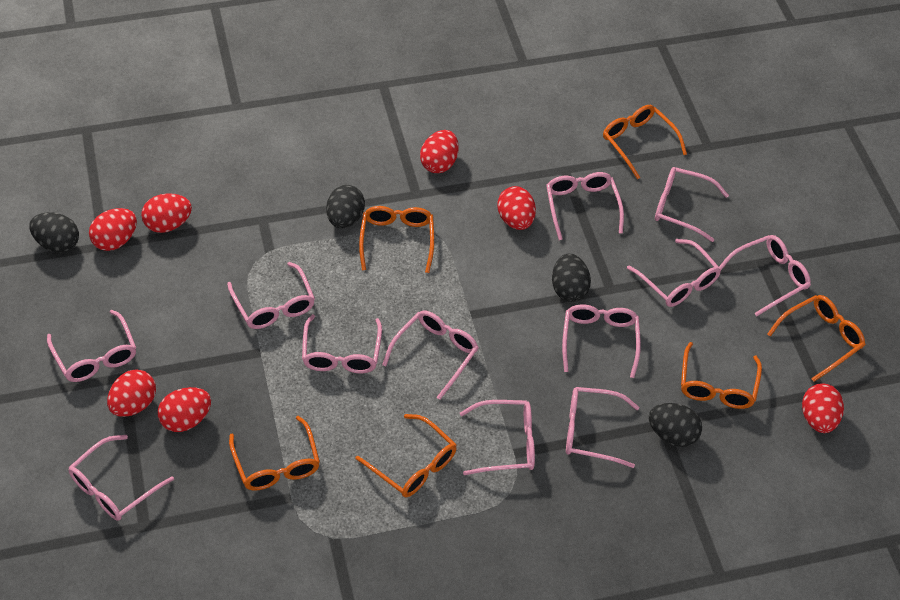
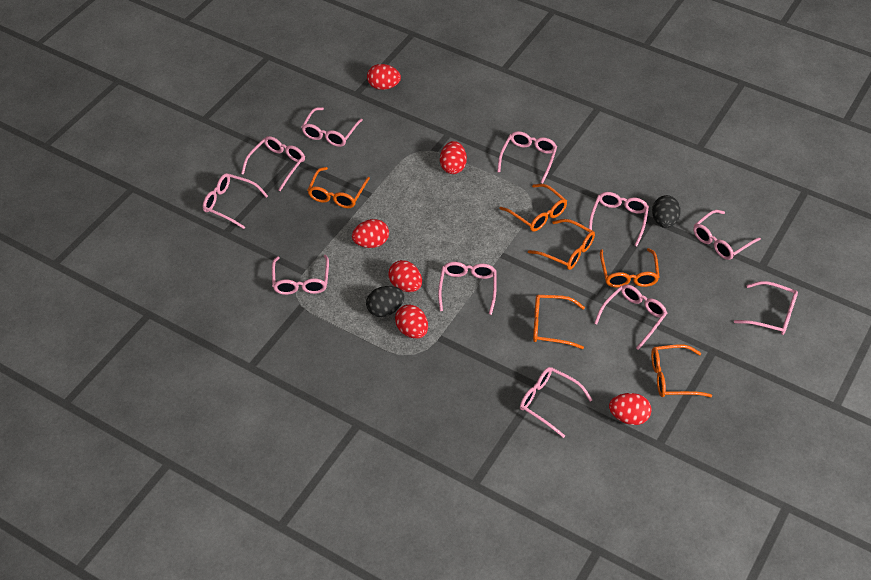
black egg: [29,212,79,253] [326,185,365,228] [552,254,591,302] [649,403,702,447] = 4 -> [366,286,405,317] [652,195,681,228] = 2
pink glasses: [47,310,136,382] [68,435,174,521] [227,262,315,329] [302,314,382,373] [382,311,479,400] [460,400,535,475] [546,172,624,240] [562,304,641,378] [566,387,639,468] [627,239,721,307] [655,167,729,242] [719,235,811,316] = 12 -> [203,173,268,229] [241,136,305,191] [272,255,329,295] [302,107,363,147] [438,262,497,315] [497,131,557,184] [520,367,592,438] [589,192,649,246] [594,284,667,350] [693,210,761,260] [734,281,798,335] = 11
red egg: [89,208,137,251] [107,370,156,417] [141,193,192,233] [158,387,211,432] [420,130,459,173] [497,186,536,230] [802,383,844,433] = 7 -> [352,219,389,248] [367,64,401,90] [388,260,422,292] [395,304,428,339] [440,141,467,174] [609,393,652,425] = 6

